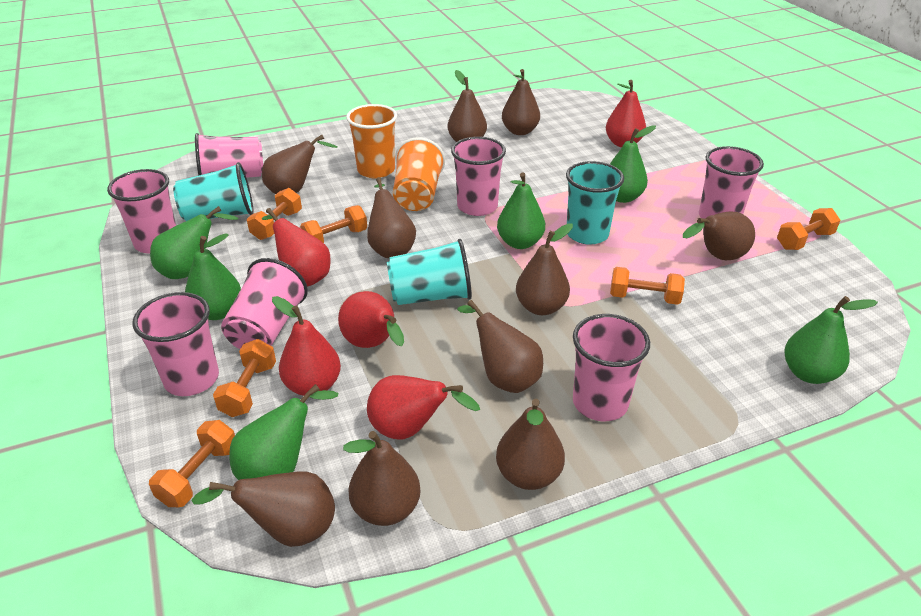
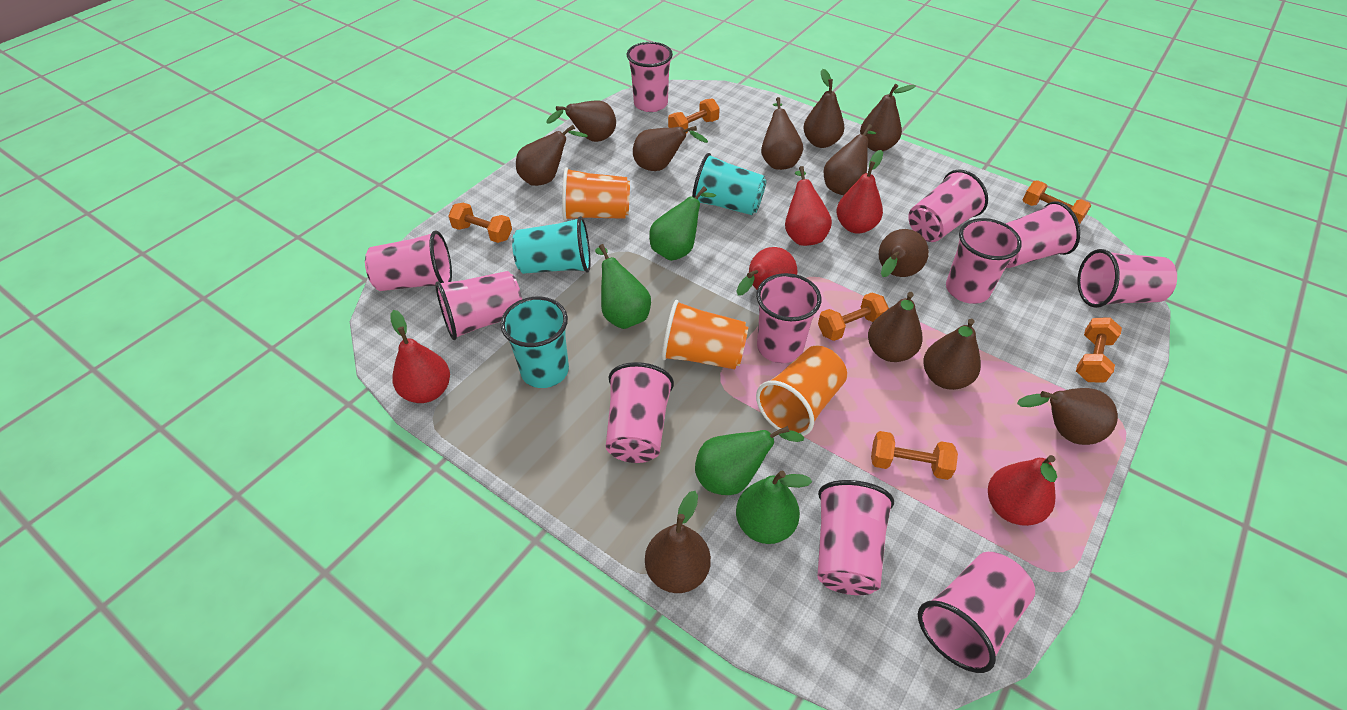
brown pear: [191,471,335,547] [262,135,337,194] [343,431,421,526] [367,177,416,258] [448,70,487,142] [457,300,543,393] [496,399,565,490] [502,69,540,135] [516,223,573,315] [683,212,755,260] = 10 -> [516,125,588,186] [546,100,616,142] [633,126,708,171] [645,491,711,593] [761,97,803,170] [803,69,844,148] [824,124,876,195] [860,84,916,151] [868,292,923,362] [879,229,929,277] [923,319,981,390] [1017,388,1118,445] = 12
green pear: [150,206,239,279] [185,233,241,320] [229,384,338,480] [497,172,545,249] [610,125,656,203] [784,296,878,384] = 6 -> [595,244,651,329] [649,186,716,261] [695,426,805,495] [736,471,812,544] = 4
orange cup: [346,104,397,178] [393,137,445,211] = 2 -> [562,167,630,221] [662,300,748,369] [756,346,847,436] = 3
pink cup: [107,169,176,254] [133,292,219,396] [195,133,263,178] [221,258,308,349] [451,137,506,216] [573,314,650,421] [699,146,764,219] = 7 -> [365,230,452,291] [435,271,522,340] [606,362,674,463] [627,42,673,112] [756,273,821,363] [817,480,894,595] [908,169,988,242] [918,552,1035,673] [946,218,1022,304] [1005,201,1080,268] [1078,249,1177,308] = 11

